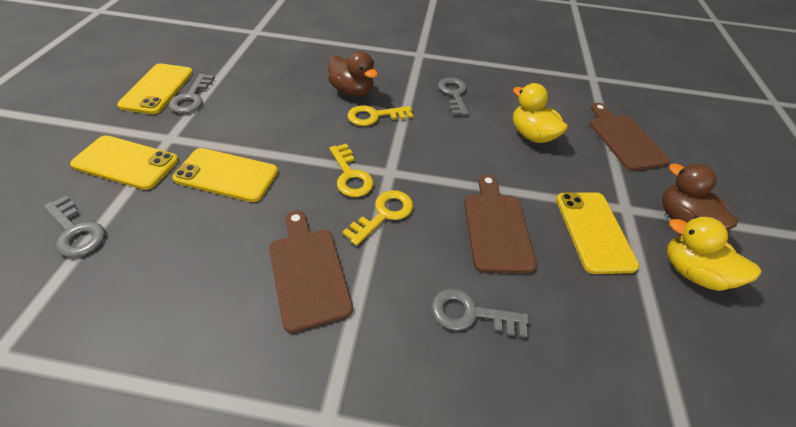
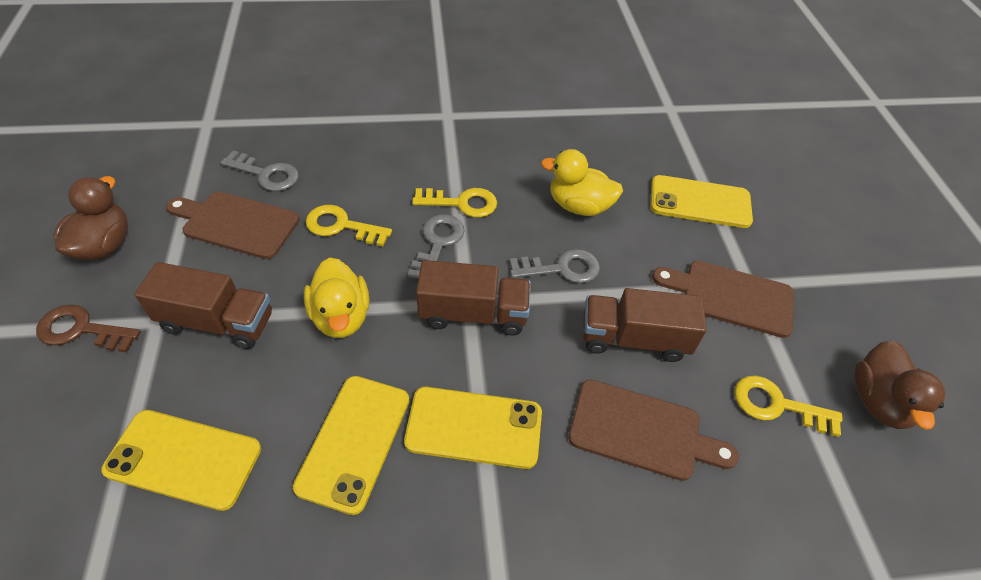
brown key: none = 0 -> [36,304,141,352] = 1
brown truck: none = 0 -> [135,262,272,349] [416,260,531,336] [583,288,707,362] = 3
grey key: [43,196,105,257] [169,74,215,113] [432,288,529,338] [438,78,468,115] = 4 -> [221,151,299,191] [408,214,465,279] [510,249,600,283] = 3

